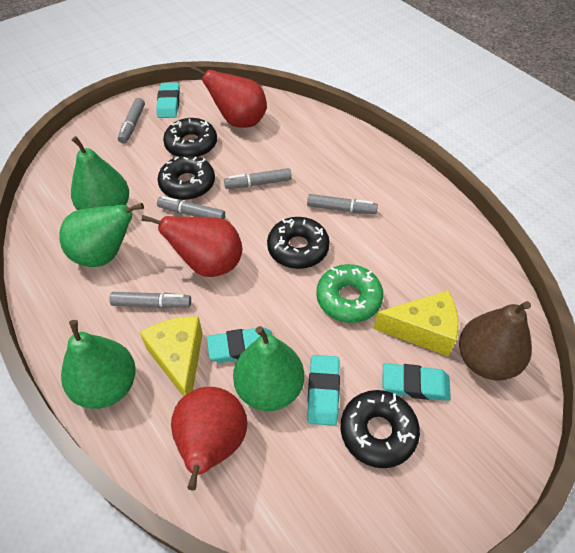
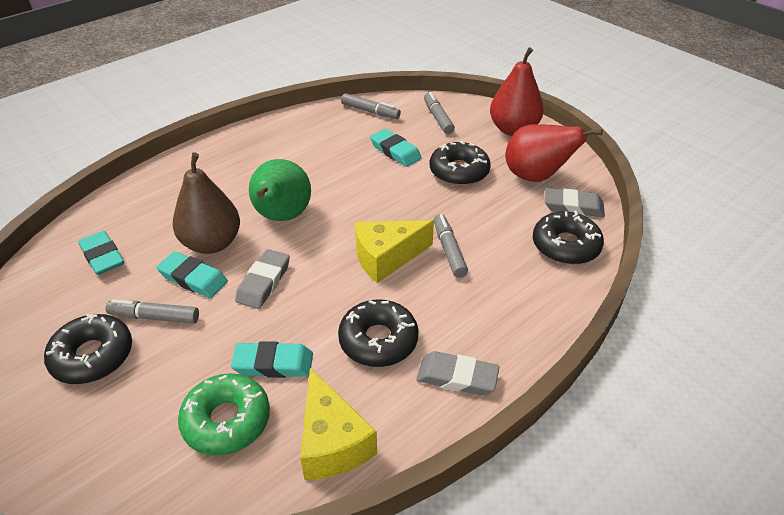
green pear: [59,203,144,267] [61,320,136,409] [71,136,129,210] [233,326,304,411] = 4 -> [249,159,311,221] = 1
grey eraser: none = 0 -> [235,249,290,309] [417,351,499,396] [545,188,605,217] = 3
grey marker: [110,292,191,308] [118,98,145,144] [157,196,225,219] [224,168,292,189] [307,194,378,214] = 5 -> [106,299,199,324] [341,93,401,119] [424,92,455,134] [434,214,468,278] = 4
red pear: [141,215,242,277] [171,387,247,490] [190,65,267,128] = 3 -> [490,47,544,136] [505,124,603,182] = 2

